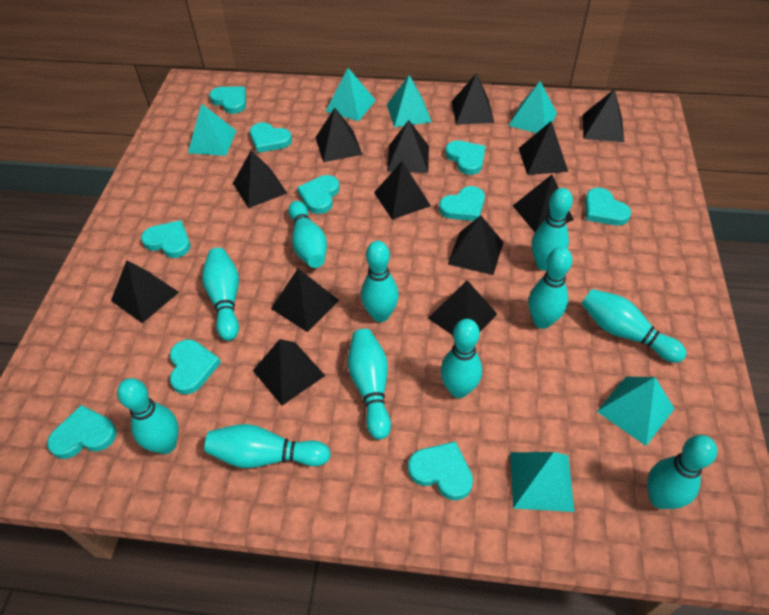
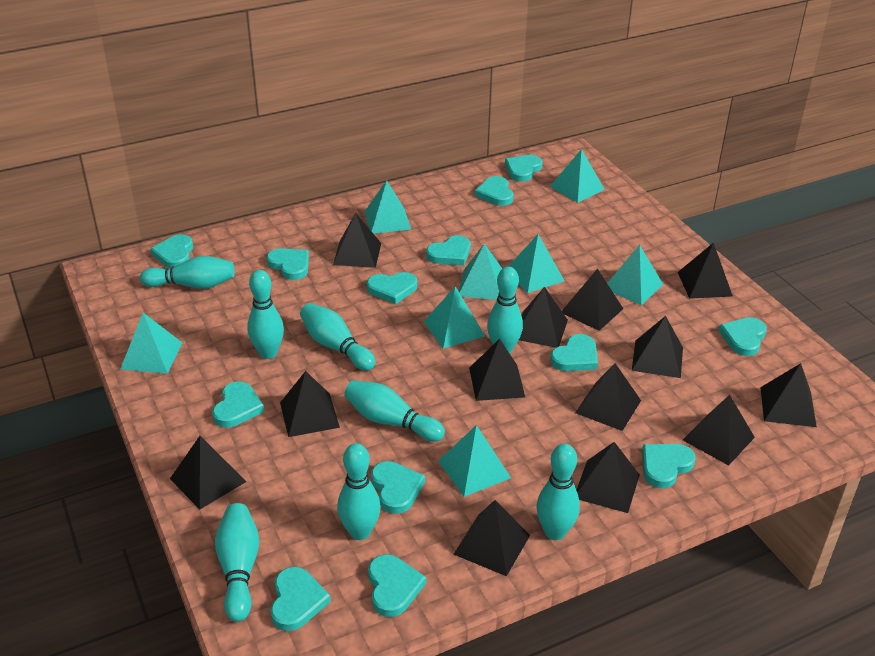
turquoise bowling pin: [117,378,179,454] [202,248,239,341] [205,424,331,468] [288,201,327,268] [348,329,391,439] [361,241,399,322] [441,319,482,398] [528,247,572,329] [532,188,573,271] [582,289,687,363] [647,435,717,509] = 11 -> [140,256,235,289] [215,503,259,622] [247,270,284,359] [300,303,375,371] [337,443,381,540] [344,380,445,442] [487,267,523,353] [536,444,580,540] = 8
turquoise heart: [47,405,117,459] [141,220,190,258] [170,340,221,394] [209,87,246,114] [250,122,292,153] [297,175,340,214] [408,441,473,500] [439,186,485,221] [445,140,486,175] [585,188,631,225] = 10 -> [150,234,193,268] [212,382,264,427] [267,248,309,280] [270,567,331,631] [367,272,417,304] [368,554,426,617] [371,461,425,514] [426,235,471,266] [475,176,514,206] [505,155,543,182] [550,334,598,371] [642,444,695,488] [719,317,767,356] = 13
turquoise pyramid: [188,103,236,156] [325,68,376,121] [387,75,432,128] [508,81,557,133] [510,452,575,512] [597,377,675,446] = 6 -> [121,313,182,374] [364,180,411,234] [424,286,485,349] [438,425,511,497] [459,243,502,300] [508,234,565,293] [550,149,605,203] [607,245,663,305] = 8

